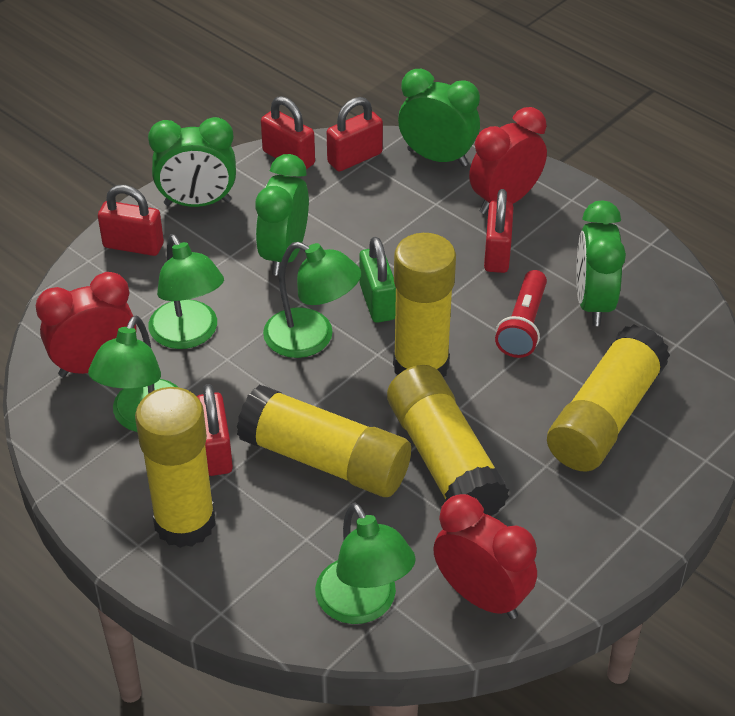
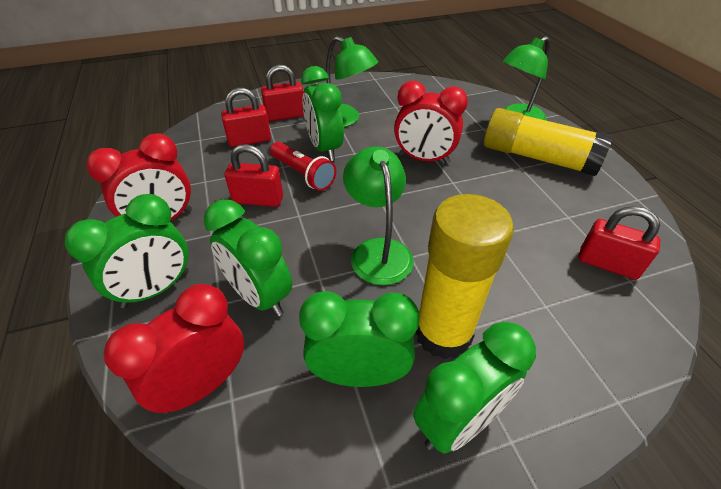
green clock: [148,117,236,207] [256,154,309,276] [398,69,480,167] [576,200,626,326] = 4 -> [65,194,189,308] [204,199,292,317] [299,291,420,387] [301,66,344,161] [413,322,536,454] = 5
green lamp: [88,315,178,432] [148,234,224,349] [263,242,361,358] [315,503,416,624] = 4 -> [326,36,378,127] [343,146,414,285] [502,36,550,120] = 3
green padlock: [359,237,396,323] = 1 -> none = 0
red padlock: [98,185,164,256] [197,384,233,476] [261,96,315,169] [327,97,383,171] [484,189,513,273] = 5 -> [221,88,271,147] [225,144,283,207] [261,65,304,121] [579,206,660,280] = 4
yellow glue stick: [135,387,216,548] [237,385,411,497] [387,365,510,516] [393,233,456,377] [547,324,670,472] = 5 -> [416,194,514,359] [484,108,613,176] = 2

